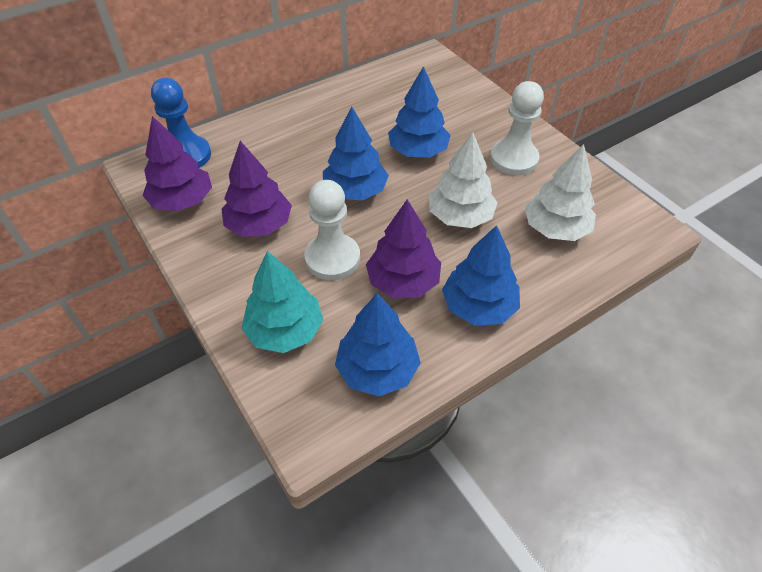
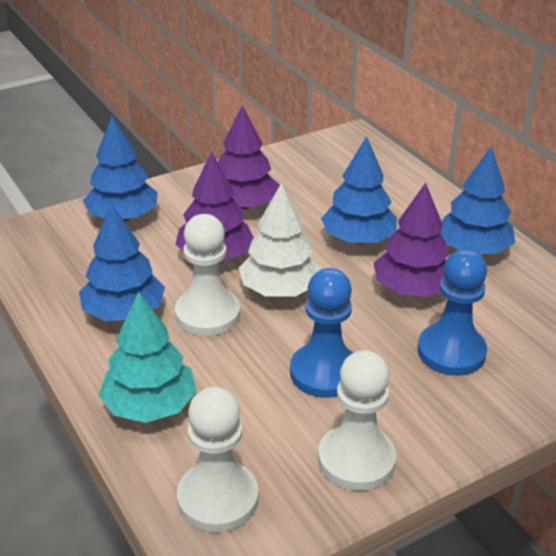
blue pawn: [151,78,211,168] = 1 -> [290,268,353,398] [418,249,487,376] = 2
white pawn: [305,180,360,280] [490,81,544,176] = 2 -> [175,214,240,336] [177,387,258,533] [318,350,396,491] = 3
white tree: [429,132,498,228] [525,144,596,241] = 2 -> [239,183,321,297] = 1

